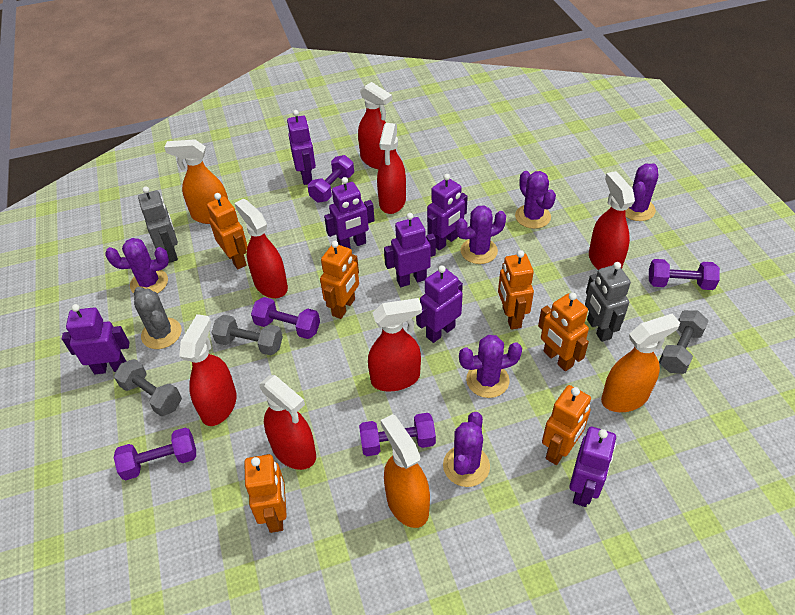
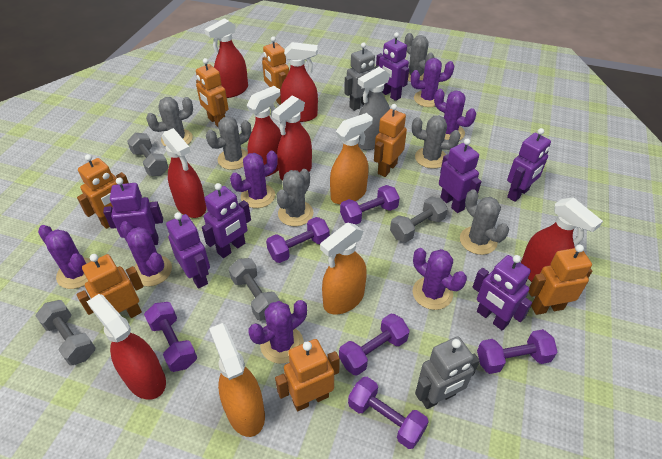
grey cactus: [134,287,182,349] = 1 -> [146,97,193,147] [206,117,251,170] [276,169,314,227] [405,33,435,82] [412,115,461,169] [460,189,509,255] = 6
grey dumbbell: [114,359,182,416] [212,315,283,355] [659,310,709,374] = 3 -> [35,300,96,365] [127,133,169,176] [229,258,280,320] [390,196,448,242] = 4
grey spray bottle: none = 0 -> [358,67,390,150] = 1
orange robot: [207,193,248,269] [244,454,287,533] [320,241,359,319] [498,250,534,330] [538,292,589,371] [542,385,591,465] = 6 -> [76,254,144,318] [77,154,128,229] [196,58,229,128] [262,36,289,105] [275,339,340,411] [374,104,407,177] [529,244,592,315] = 7
purple cactus: [105,238,169,294] [443,412,490,487] [456,205,506,264] [459,335,522,398] [515,171,556,229] [625,163,658,221] = 6 -> [38,225,91,289] [120,221,172,287] [230,151,278,208] [248,300,307,364] [410,58,454,107] [413,248,467,310] [434,89,476,141] = 7
purple dumbbell: [114,428,196,480] [251,297,320,339] [308,155,354,203] [359,413,436,456] [649,259,720,290] = 5 -> [144,302,197,372] [266,217,330,263] [339,313,410,376] [340,185,400,224] [348,377,429,449] [477,329,557,374] = 6

